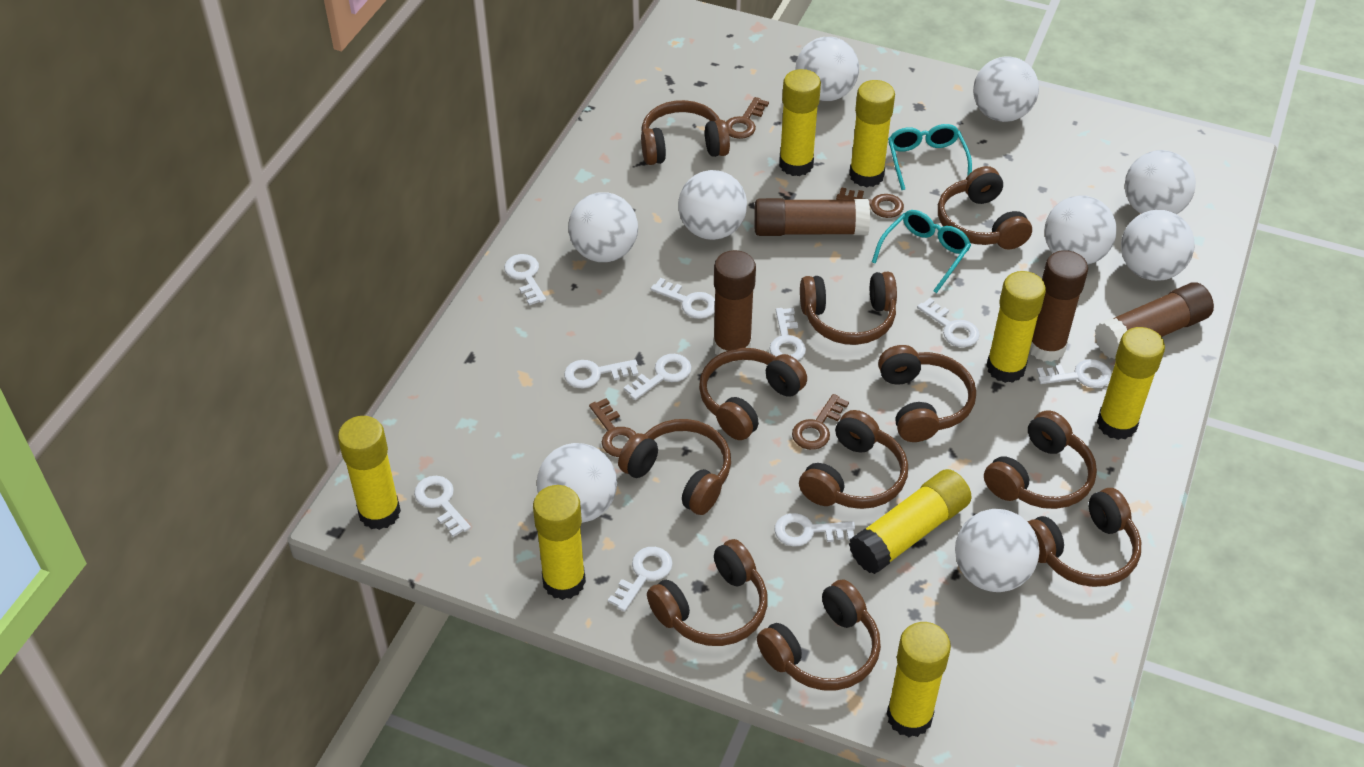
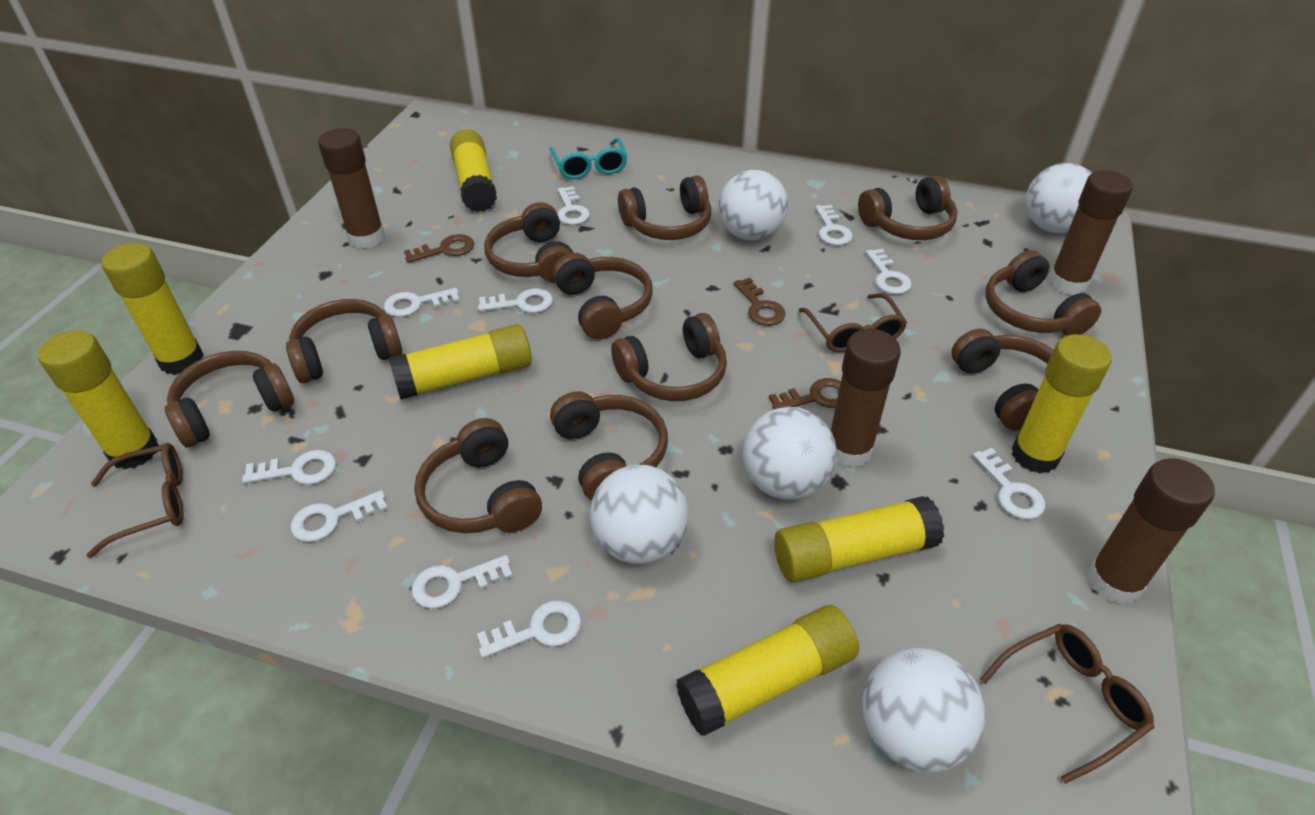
brown glasses: none = 0 -> [87,443,184,558] [799,293,907,352] [980,624,1154,784] = 3
brown key: [589,398,637,457] [726,97,769,139] [792,394,849,450] [836,187,904,218] = 4 -> [404,234,474,263] [733,277,785,326] [769,378,841,409] = 3
turquoise glasses: [872,210,971,293] [888,124,972,190] = 2 -> [550,138,627,179] = 1
white ball: [537,443,617,523] [568,192,638,262] [678,170,747,240] [795,37,859,101] [955,509,1040,592] [973,56,1039,122] [1045,195,1116,265] [1121,210,1195,281] [1125,150,1196,214] = 9 -> [590,465,689,564] [719,170,788,241] [743,407,837,500] [862,648,985,772] [1026,163,1092,233] = 5
yellow glue stick: [338,416,401,530] [533,485,586,600] [779,69,821,176] [849,80,895,187] [849,469,972,574] [887,622,951,737] [986,271,1046,383] [1097,327,1165,440] = 8 -> [38,330,159,470] [102,243,204,375] [388,324,532,400] [450,129,497,212] [676,605,859,736] [774,496,944,582] [1012,334,1112,474] = 7

